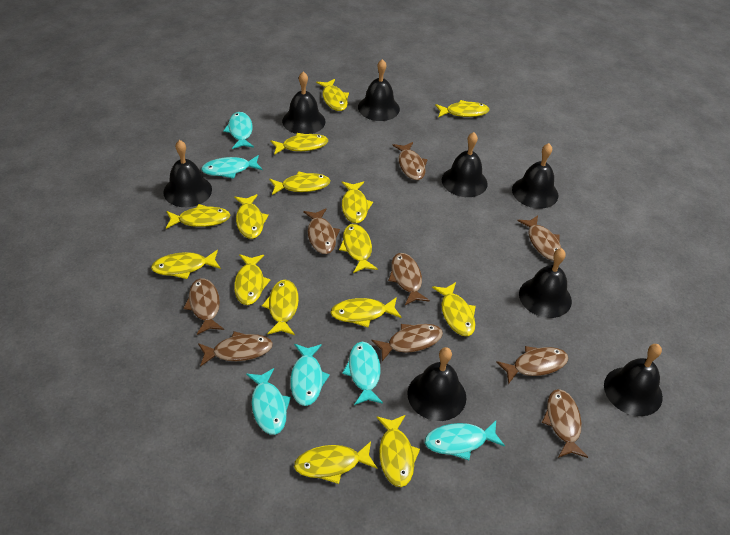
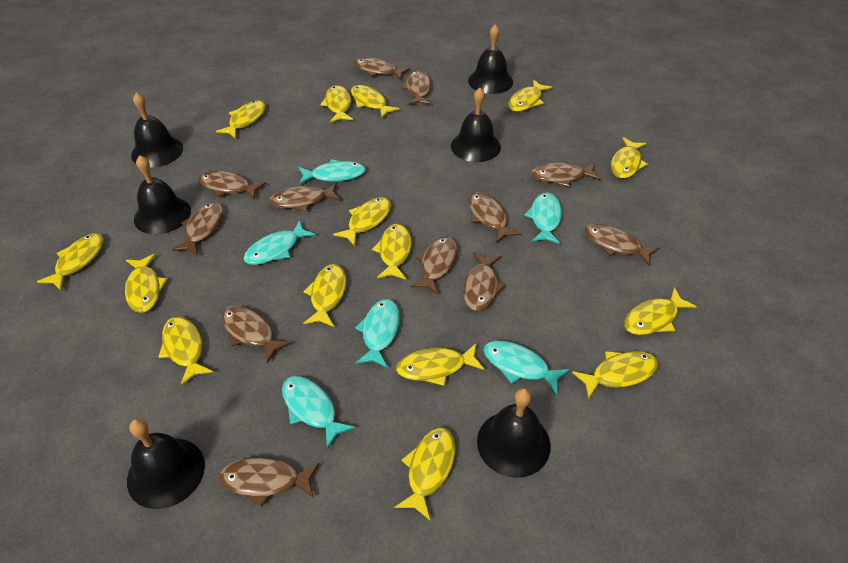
black bell: [163,140,212,207] [282,72,325,134] [358,59,400,121] [407,347,466,421] [442,132,488,197] [512,143,558,209] [519,248,572,318] [604,344,663,416] = 8 -> [127,418,205,509] [131,93,183,168] [134,155,191,235] [451,88,501,162] [468,24,513,94] [477,388,551,478] = 6
brown fish: [183,278,224,335] [198,331,273,367] [303,208,340,254] [372,324,443,361] [388,253,430,305] [392,142,428,180] [496,346,569,384] [517,216,561,261] [542,389,588,458] = 9 -> [172,202,223,255] [198,170,266,200] [219,457,319,507] [221,306,292,363] [269,183,341,211] [354,57,410,80] [401,70,431,105] [410,237,458,294] [463,252,506,311] [469,192,520,243] [531,162,600,187] [584,224,660,266] = 12

